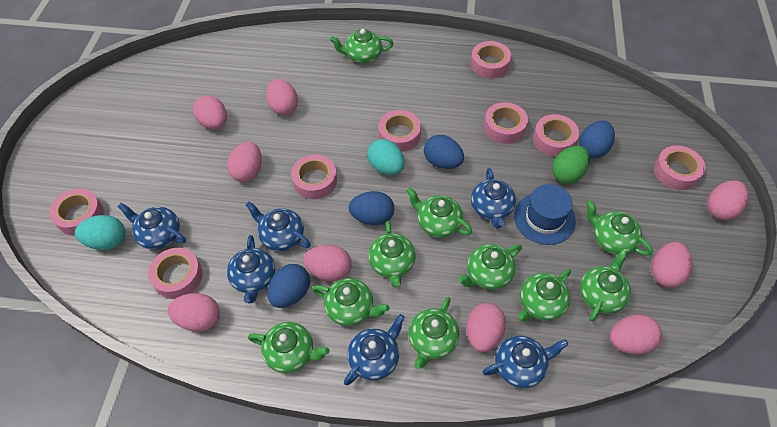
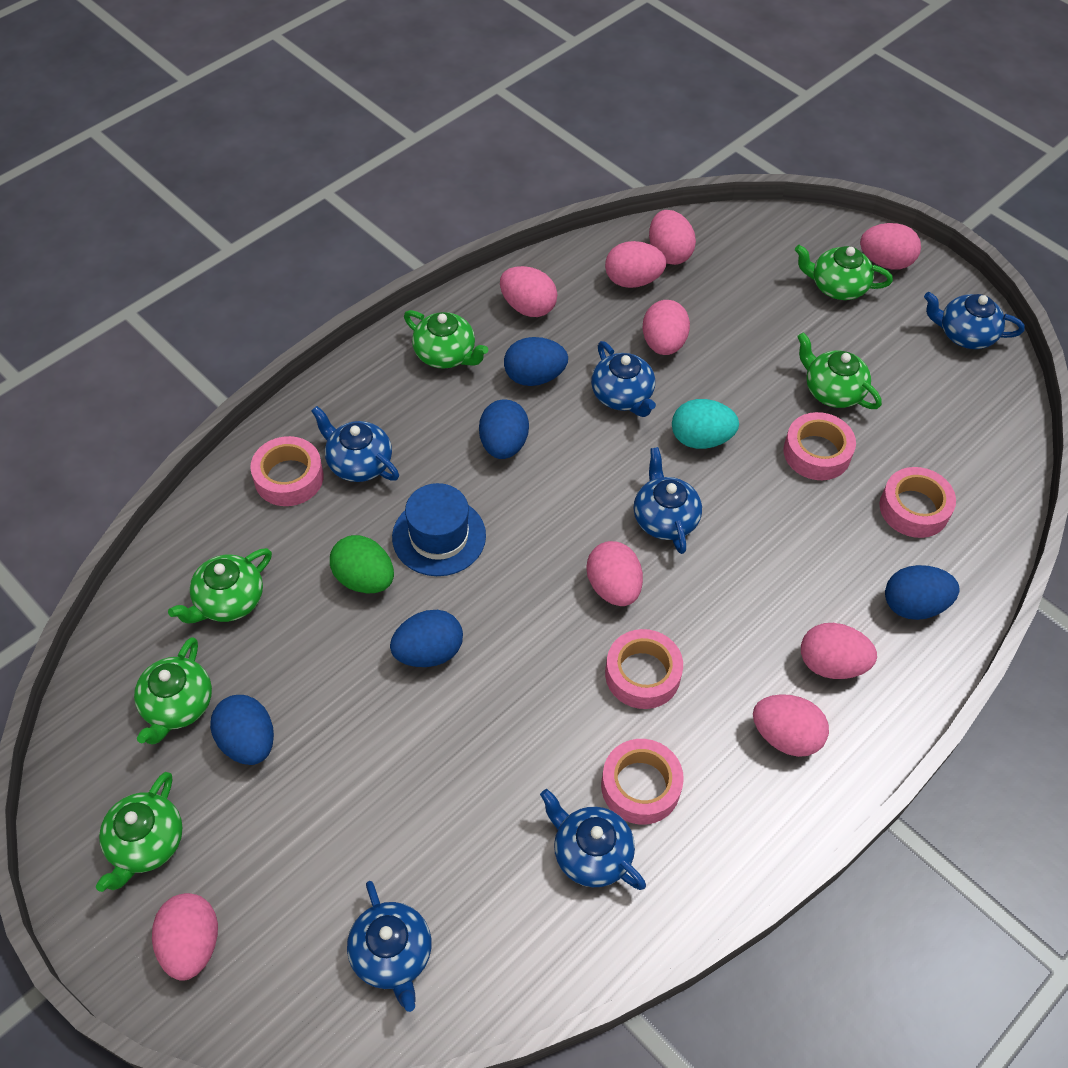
blue egg: [268,264,310,308] [349,191,394,225] [424,135,464,169] [579,120,615,158] = 4 -> [210,695,274,765] [390,610,463,667] [479,400,529,459] [504,337,568,386] [885,565,960,620] = 5
green teapot: [248,322,330,373] [312,278,390,326] [330,29,394,63] [368,221,416,288] [406,188,472,238] [408,297,459,369] [458,244,522,290] [518,269,571,322] [580,249,631,321] [586,200,653,256] = 10 -> [96,772,183,892] [134,637,212,744] [168,548,272,623] [404,310,488,368] [795,245,893,300] [797,332,882,409] = 6
pink tape: [50,189,104,236] [148,248,203,299] [291,154,337,199] [379,110,421,152] [471,41,511,78] [484,102,528,144] [533,114,579,157] [654,145,705,190] = 8 -> [250,436,324,506] [601,739,684,825] [605,629,683,709] [783,412,856,480] [880,467,956,538] = 5
turquoise egg: [75,215,125,250] [367,139,405,175] = 2 -> [672,399,739,449] = 1

